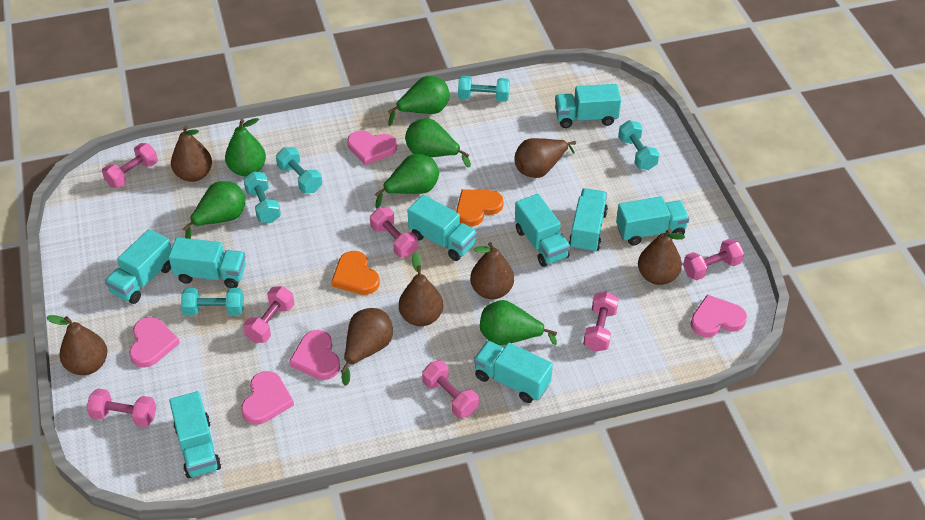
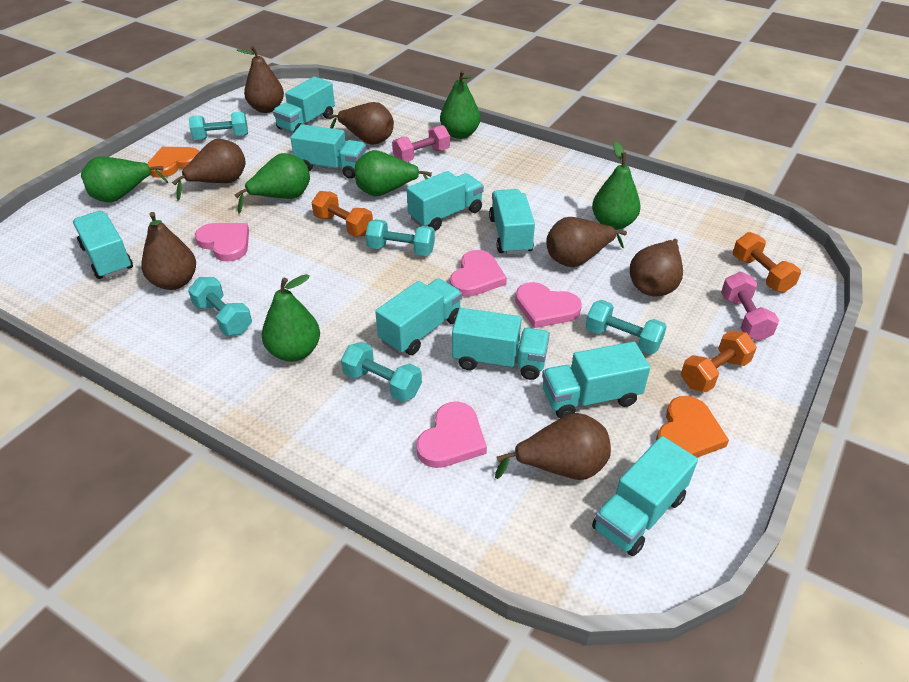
orange dumbbell: none = 0 -> [311,191,373,236] [681,330,757,392] [733,232,801,293] = 3
pink dumbbell: [86,388,157,427] [102,143,158,188] [243,286,294,343] [370,207,418,257] [422,360,479,418] [583,291,619,351] [683,239,744,280] = 7 -> [392,125,450,162] [721,272,779,341] = 2
pink heart: [129,317,180,368] [241,371,294,424] [289,330,340,380] [347,130,397,165] [691,294,747,337] = 5 -> [195,223,249,262] [416,402,487,468] [450,250,507,297] [515,282,582,328] = 4

